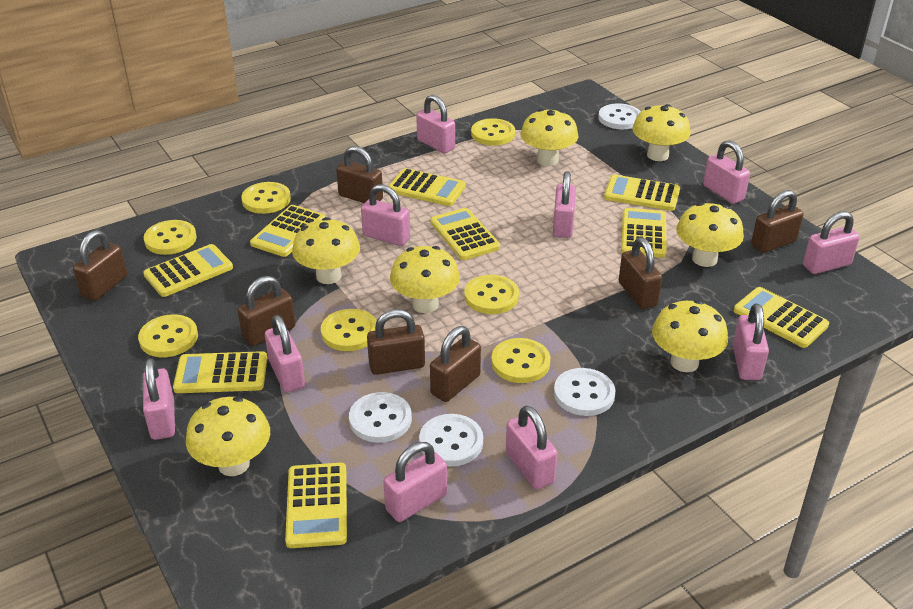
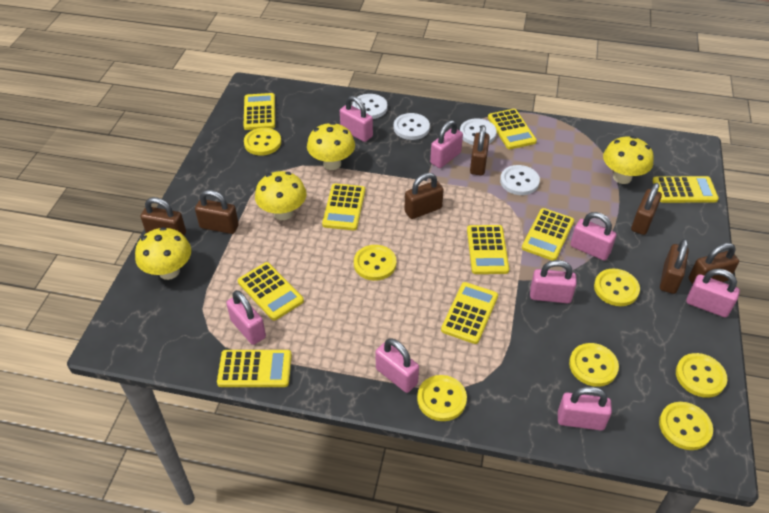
pink padlock: [143,358,175,440] [265,315,305,392] [361,184,410,246] [383,442,447,522] [416,95,455,153] [506,405,558,489] [553,171,576,238] [703,140,750,204] [732,303,769,380] [803,211,860,274] = 10 -> [226,290,266,345] [340,96,373,142] [376,338,419,393] [430,120,463,168] [530,260,577,303] [558,386,612,430] [570,212,616,260] [686,269,740,317] = 8
yellow mushroom: [186,397,270,476] [292,217,360,284] [390,246,460,313] [521,109,578,166] [632,104,691,161] [652,300,728,372] [676,202,744,267] = 7 -> [135,227,191,280] [255,171,307,220] [307,122,355,170] [603,136,654,184] = 4

